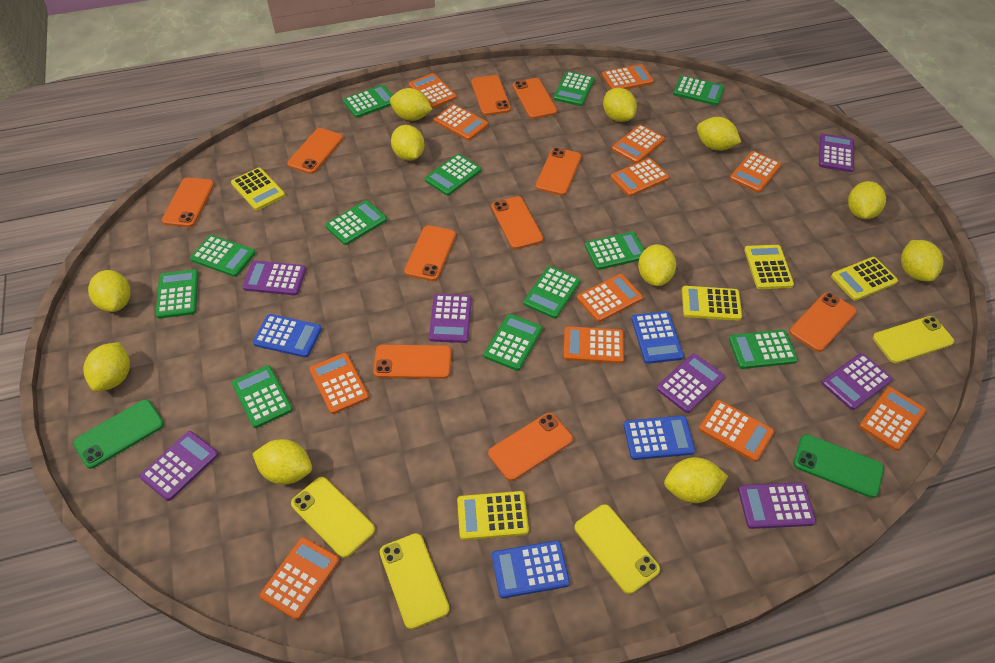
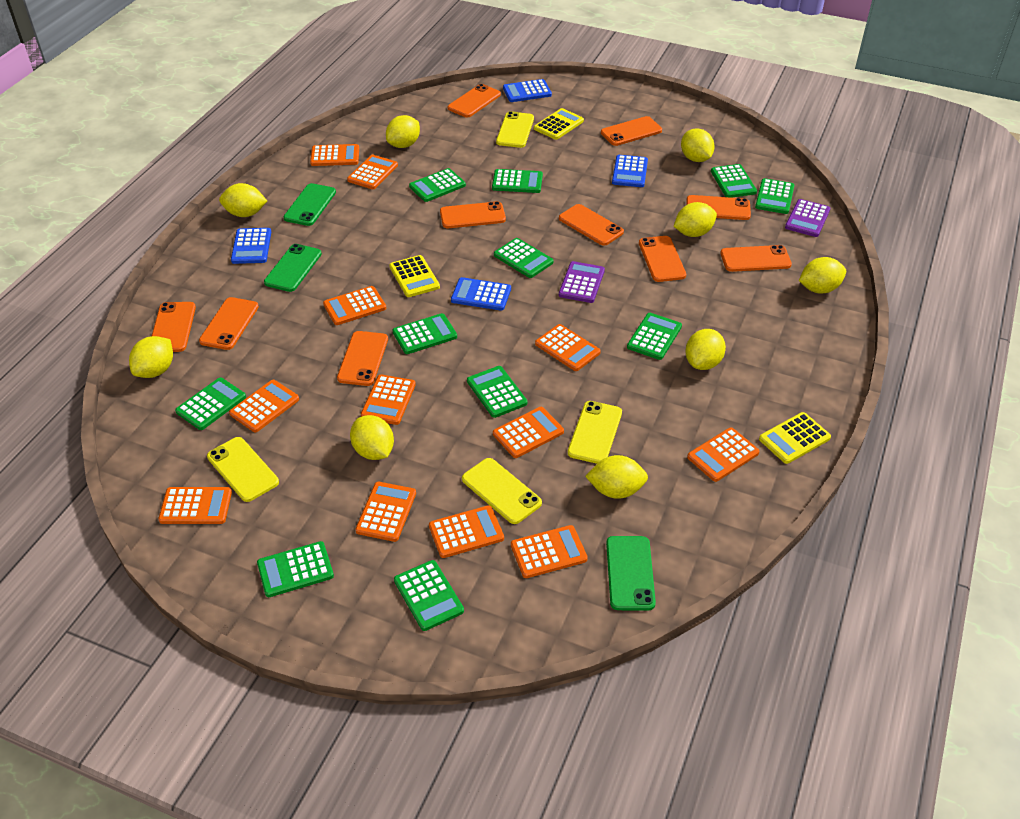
green calculator: [156,269,198,319] [190,235,256,277] [232,365,293,428] [325,200,387,245] [343,85,393,118] [425,154,481,196] [484,314,543,371] [523,266,581,319] [553,71,595,106] [585,232,644,270] [673,76,724,105] [729,330,798,369] = 12 -> [175,378,246,430] [257,541,334,597] [393,313,457,354] [394,560,464,631] [409,168,466,202] [467,366,527,418] [492,169,543,193] [494,238,554,278] [627,313,682,360] [711,164,757,198] [755,178,794,214] = 11
green phone: [73,400,164,469] [793,434,884,498] = 2 -> [264,244,322,292] [284,183,336,226] [606,536,656,611] = 3
purple calculator: [140,431,218,501] [242,261,306,295] [429,294,472,343] [657,353,725,413] [738,482,816,529] [819,133,854,172] [822,353,893,410] = 7 -> [559,261,605,303] [785,199,830,237] = 2
yellow calculator: [231,167,285,211] [457,491,529,540] [682,286,742,321] [744,245,794,289] [831,257,898,301] = 5 -> [389,255,440,297] [534,108,584,140] [759,412,831,464] = 3
yellow lemon: [83,342,130,392] [88,270,131,312] [252,439,312,485] [390,88,433,121] [391,125,424,161] [603,88,637,122] [638,244,676,286] [664,457,728,503] [697,117,741,151] [848,181,886,219] [901,240,943,282] = 11 -> [129,336,173,378] [219,183,267,217] [350,415,394,460] [386,115,420,148] [585,455,648,499] [674,202,717,237] [681,128,715,162] [685,329,726,370] [799,257,846,293] = 9

